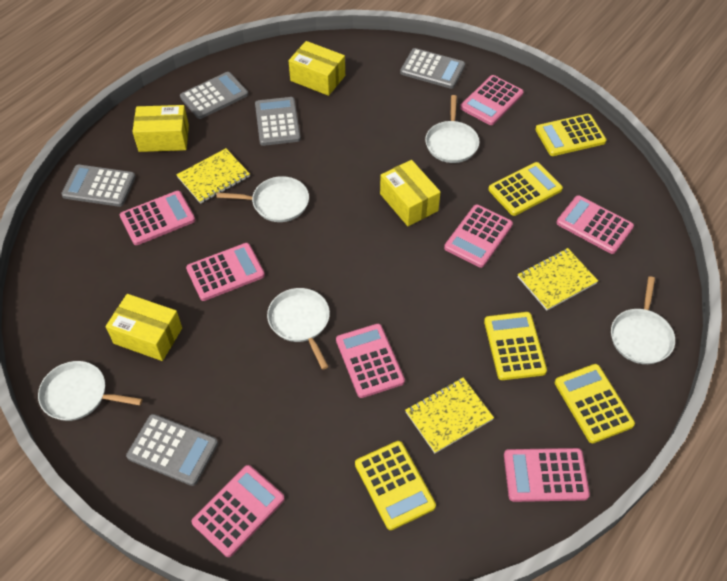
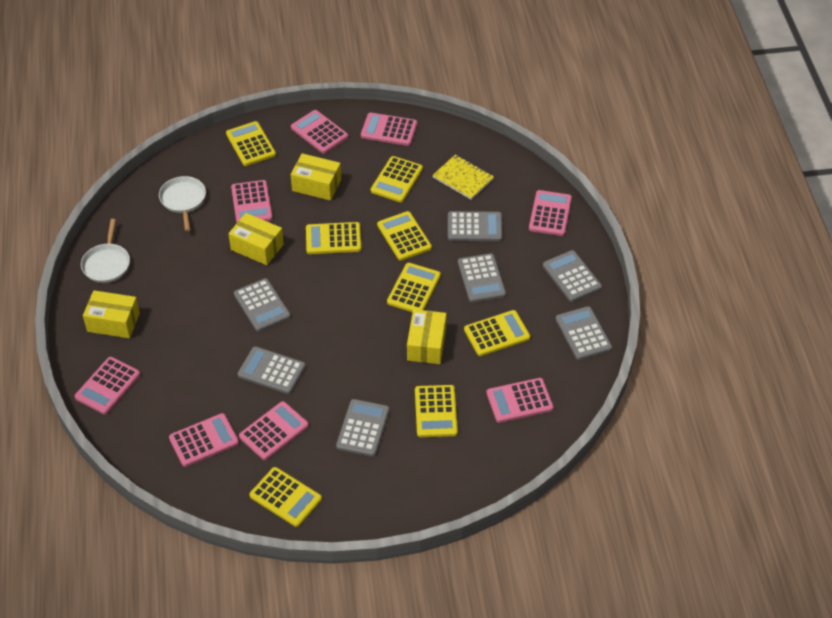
grey calculator: [61,164,136,207] [126,414,218,486] [180,72,248,119] [255,97,301,146] [400,48,465,89] = 5 -> [234,278,291,332] [238,346,306,394] [336,399,390,457] [448,211,502,241] [458,253,506,303] [543,250,602,302] [556,306,612,360] = 7
white pan: [38,361,142,421] [216,176,309,222] [267,288,330,370] [425,95,479,163] [611,276,675,364] = 5 -> [81,219,130,283] [159,176,206,231] = 2
yellow calculator: [355,441,436,530] [484,312,547,380] [488,162,563,216] [535,114,607,156] [555,364,635,443] = 5 -> [226,121,276,166] [249,467,322,527] [306,222,361,254] [371,156,423,202] [377,211,432,261] [387,263,441,312] [415,385,458,437] [464,310,530,356] = 8
yellow notebook: [176,148,250,204] [405,378,494,453] [518,248,598,311] = 3 -> [432,155,494,200] = 1

